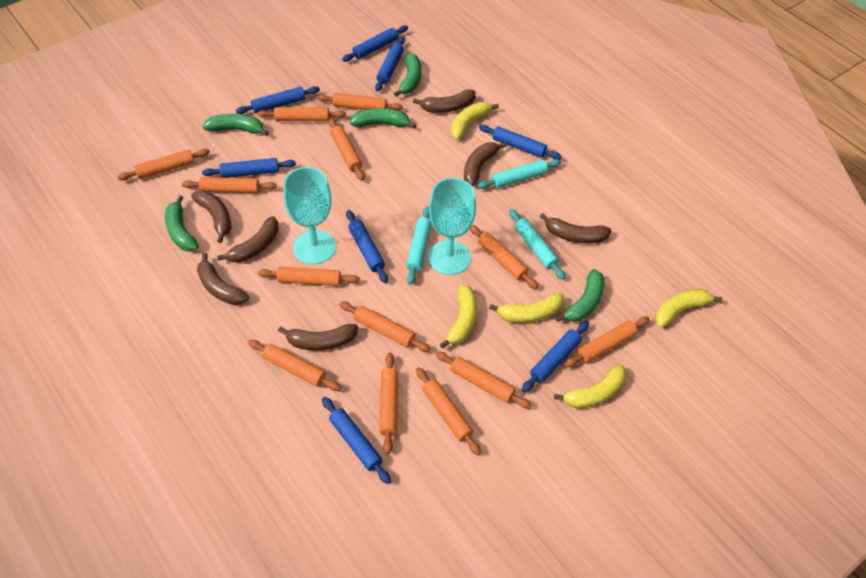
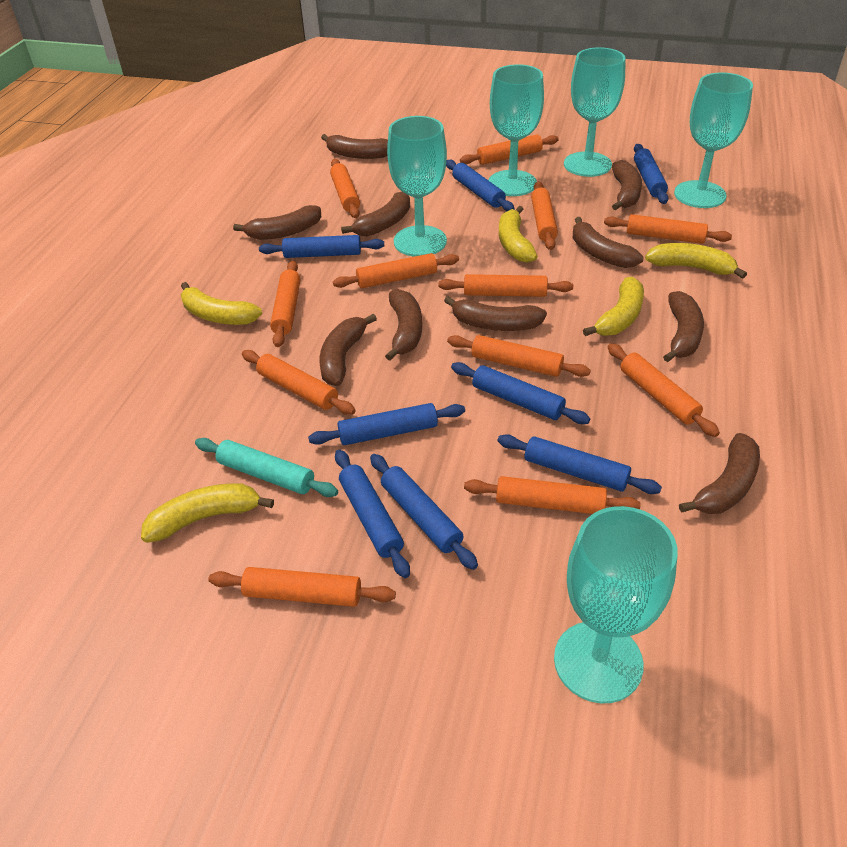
brown banana: [191,190,231,243] [197,253,249,305] [217,216,279,262] [278,324,358,350] [413,89,476,113] [464,142,507,186] [540,213,611,243] = 7 -> [233,205,321,240] [320,314,377,386] [321,134,388,159] [341,192,410,236] [385,289,422,361] [444,296,547,331] [573,217,644,268] [612,160,642,210] [663,291,704,362] [679,433,760,514] = 10
green banana: [165,195,199,251] [202,114,269,136] [350,108,416,128] [394,53,421,97] [556,269,604,322] = 5 -> none = 0
orange rolling pin: [117,149,210,181] [182,177,277,193] [248,340,341,391] [257,107,346,121] [258,267,360,286] [317,93,403,110] [329,118,364,180] [340,302,430,352] [379,353,398,454] [416,367,481,455] [436,352,532,409] [470,225,538,289] [564,316,649,367] = 13 -> [208,567,396,607] [242,350,356,415] [270,261,301,347] [330,159,360,218] [333,253,459,288] [438,274,573,297] [447,335,591,377] [460,135,559,165] [464,476,641,514] [531,182,558,250] [604,214,732,244] [608,343,720,437] = 12
turquoise goblet: [284,167,336,264] [428,178,476,275] = 2 -> [387,116,447,257] [488,64,544,196] [554,506,678,703] [564,47,626,177] [674,73,753,208] = 5
turquoise rolling pin: [406,206,432,284] [477,159,561,189] [509,209,565,280] = 3 -> [195,438,338,497] = 1

